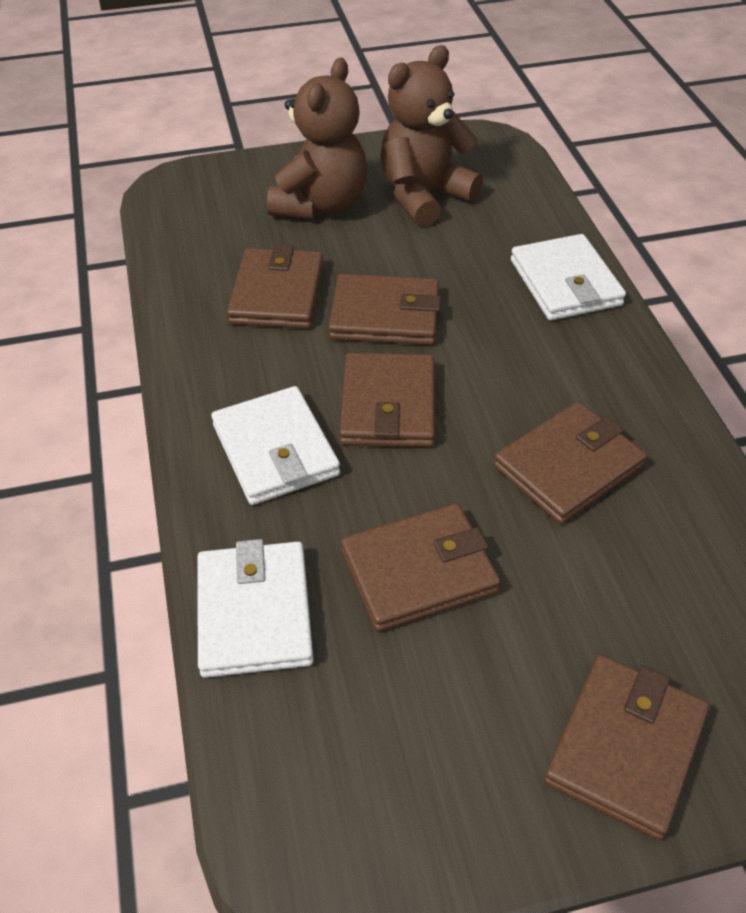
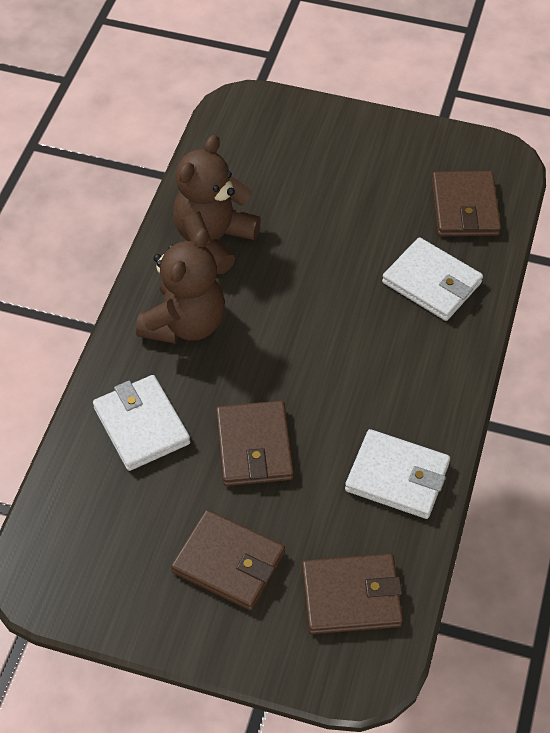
brown wallet: [227,245,324,329] [328,274,441,345] [339,353,435,447] [341,503,500,632] [494,402,647,524] [544,655,709,840] = 6 -> [171,510,285,611] [216,400,294,486] [302,554,403,634] [432,171,501,236] = 4

